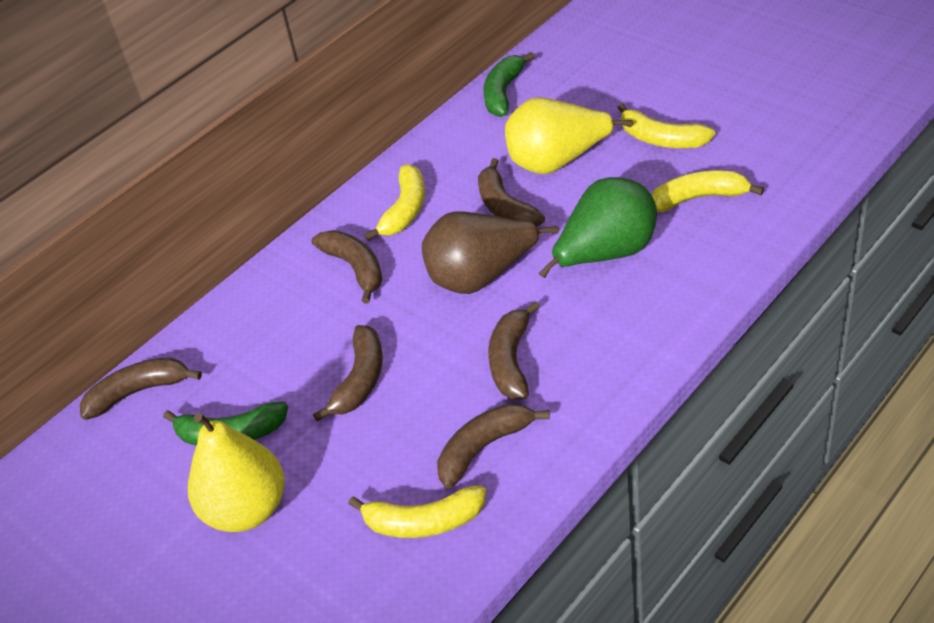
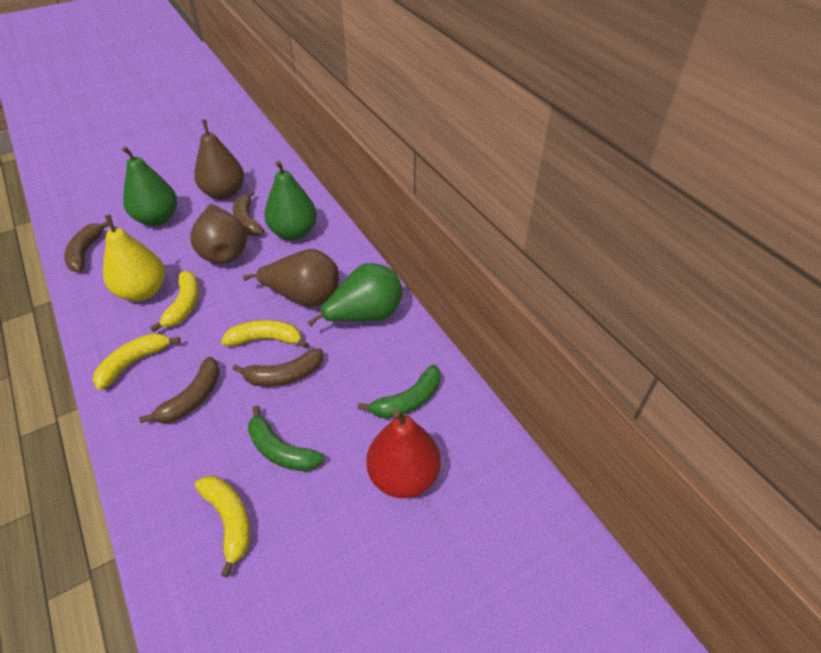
brown banana: [80,358,202,420] [312,230,383,303] [313,325,383,422] [437,403,550,488] [478,158,545,227] [488,301,539,399] = 6 -> [64,221,109,272] [139,357,220,423] [232,348,323,386] [233,190,264,236] = 4
brown pear: [422,211,559,294] = 1 -> [190,204,247,264] [194,120,244,200] [243,249,339,307] = 3
green pear: [539,177,657,278] = 1 -> [122,147,177,226] [264,160,317,240] [307,263,403,327] = 3
red pear: none = 0 -> [366,410,441,498] = 1
yellow pear: [188,413,285,532] [505,97,633,174] = 2 -> [103,215,165,301] = 1

